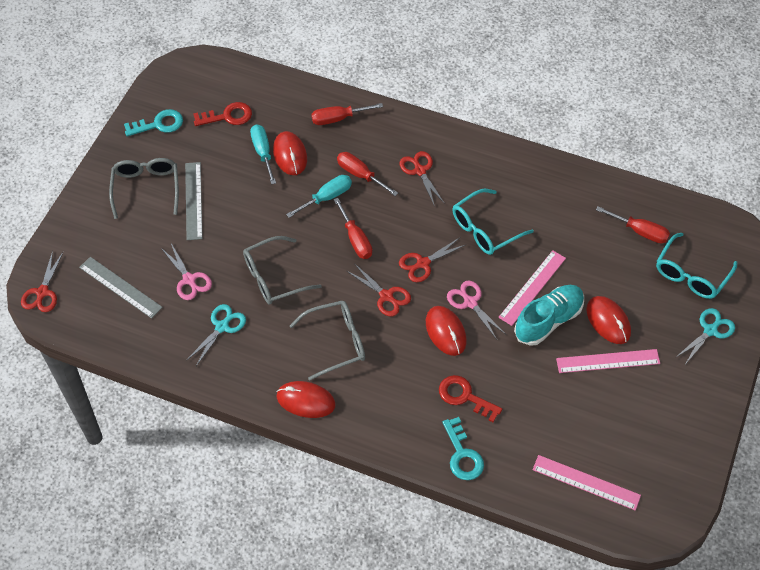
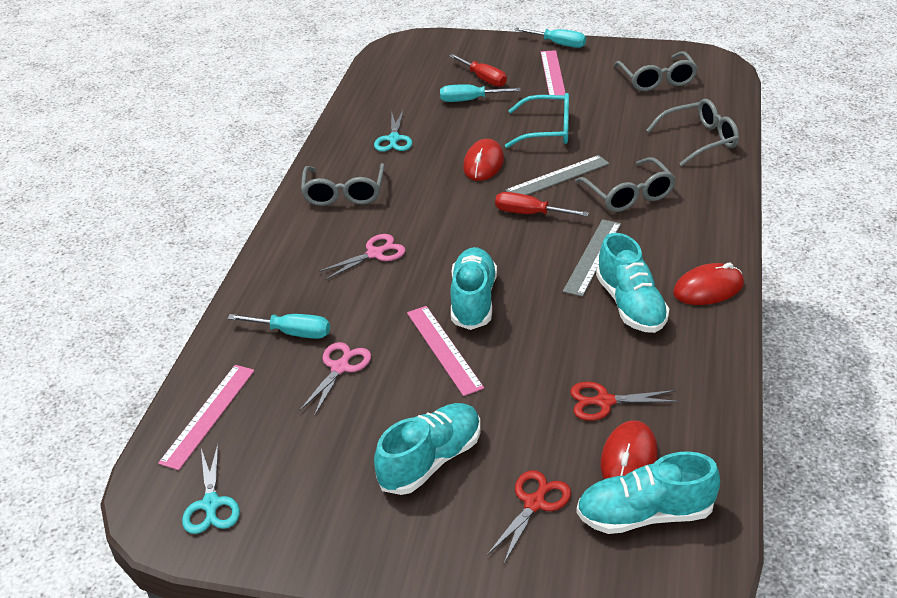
grey glasses: [109,158,179,219] [243,236,322,305] [290,301,365,381] = 3 -> [301,163,385,206] [575,157,676,212] [614,51,698,91] [646,99,739,166] = 4
red key: [193,102,252,126] [439,375,502,422] = 2 -> none = 0
red mouse: [273,131,307,175] [277,381,336,418] [426,306,467,356] [586,296,631,344] = 4 -> [463,139,504,181] [601,420,658,479] [673,263,744,305] = 3
red scissors: [21,251,63,312] [347,263,411,316] [399,237,467,282] [400,151,445,207] = 4 -> [487,470,571,563] [570,382,679,421] = 2
red screwdriver: [311,103,383,125] [334,198,372,259] [337,152,398,196] [596,206,670,243] = 4 -> [449,54,507,87] [495,192,589,216] = 2
turquoise glasses: [453,189,534,255] [656,233,737,299] = 2 -> [505,93,569,148] = 1
turquoise key: [124,109,183,136] [442,417,484,480] = 2 -> none = 0
turquoise screwdriver: [250,124,276,184] [286,175,352,218] = 2 -> [227,314,330,339] [440,84,521,102] [515,28,586,48] = 3
turquoise shoe: [514,285,584,346] = 1 -> [374,403,480,495] [450,247,497,330] [576,451,720,534] [596,233,669,333] = 4

